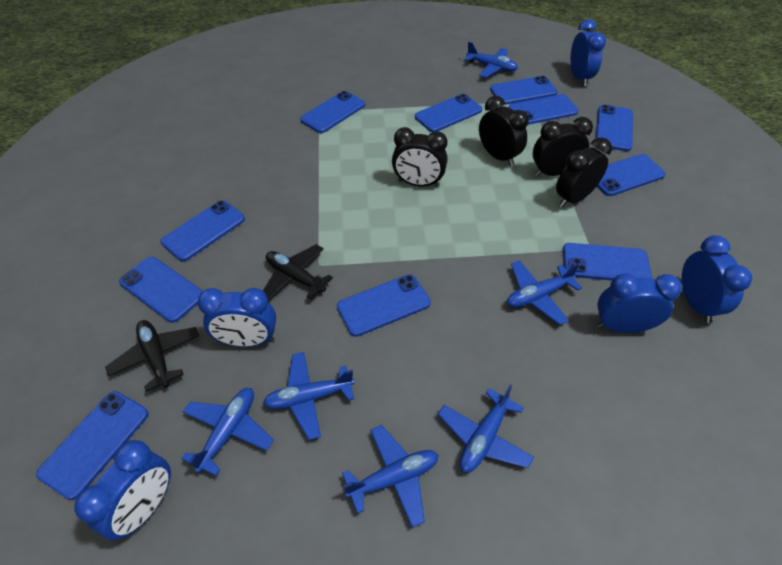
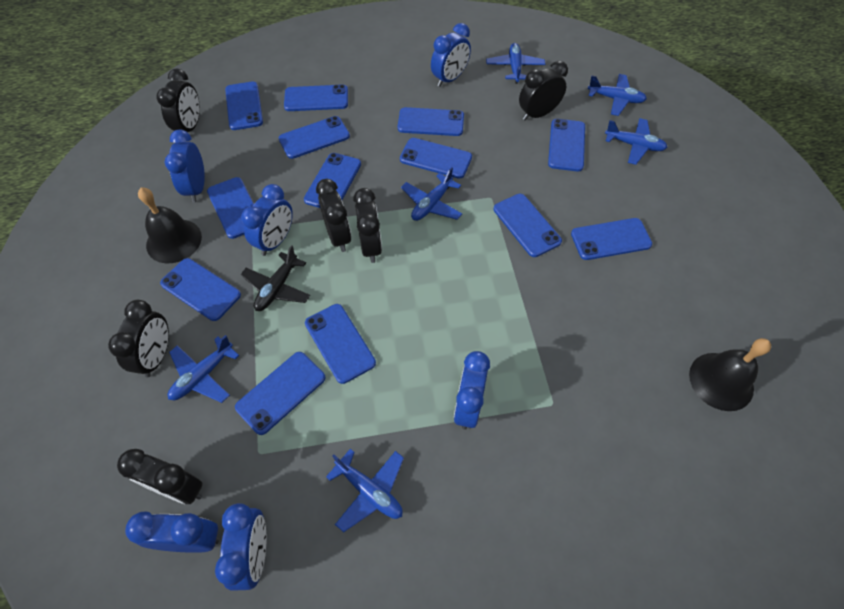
black bell: none = 0 -> [138,188,202,263] [689,338,771,411] = 2
black clock: [392,127,448,187] [479,96,528,166] [533,117,593,176] [556,137,612,207] = 4 -> [108,300,169,378] [117,449,203,504] [156,69,200,132] [316,179,351,252] [353,188,382,263] [519,61,568,120] = 6
black plane: [105,320,199,392] [263,244,333,300] = 2 -> [241,245,310,311] = 1
blue clock: [74,440,171,540] [198,288,276,347] [571,19,606,86] [597,273,682,333] [682,235,752,323] = 5 -> [125,512,219,553] [165,130,205,203] [215,503,266,591] [241,184,293,256] [431,23,471,87] [454,351,490,430] = 6
blue phone: [36,391,149,500] [119,257,203,323] [161,200,245,261] [300,91,365,133] [337,274,431,337] [415,94,482,132] [490,76,558,105] [509,94,579,125] [563,243,652,280] [596,105,633,151] [597,154,666,196] = 11 -> [160,258,241,321] [207,177,254,239] [225,82,263,130] [235,352,326,435] [279,116,350,159] [284,84,348,111] [304,153,361,208] [305,304,376,384] [398,107,464,136] [400,138,472,179] [494,194,562,257] [548,119,585,172] [571,218,652,260] = 13

